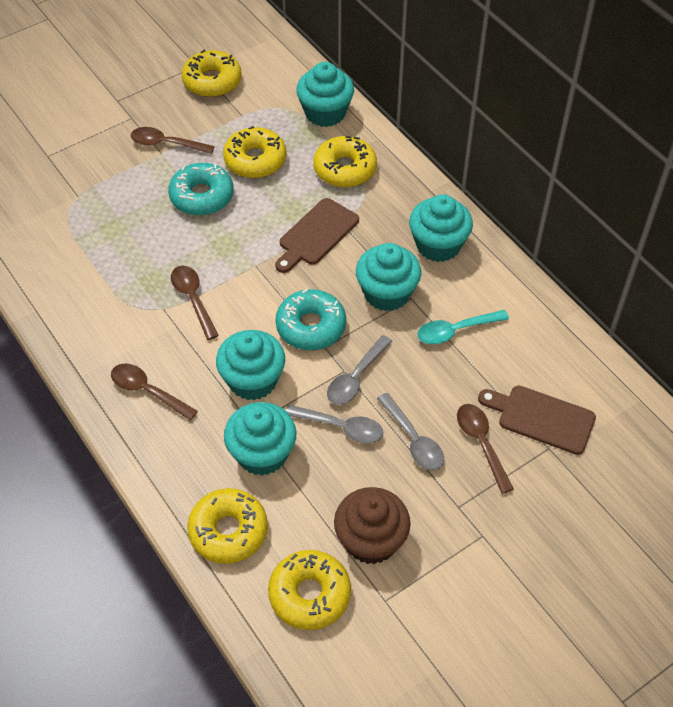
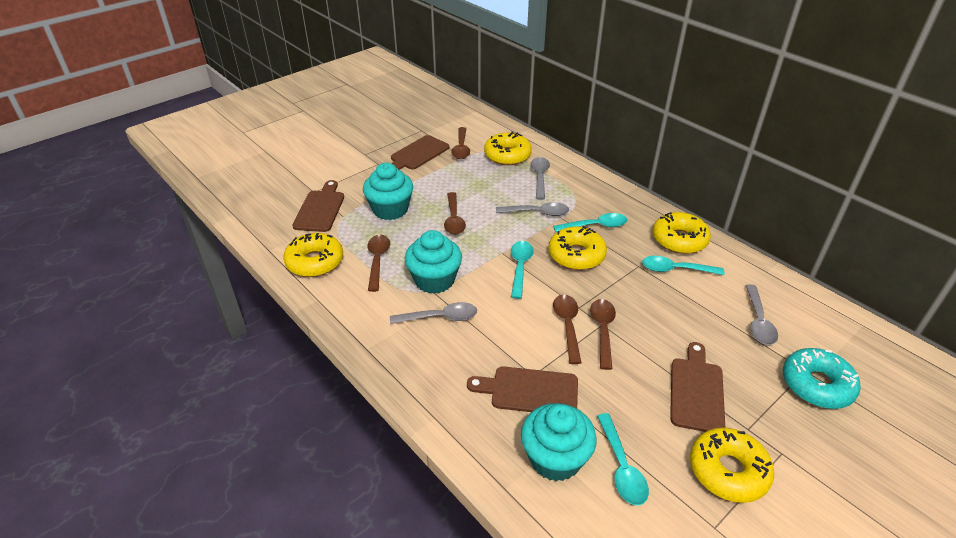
brown cupcake: [334,487,411,564] = 1 -> none = 0
brown cutting board: [275,198,359,273] [478,385,596,455] = 2 -> [292,180,344,232] [391,135,449,170] [467,366,578,412] [670,342,725,432] = 4
brown spoon: [111,364,198,420] [131,127,215,154] [171,265,219,340] [457,404,514,494] = 4 -> [368,235,390,292] [444,192,466,235] [451,127,470,159] [553,294,581,364] [590,299,616,370] = 5
grey spoon: [285,404,383,443] [327,335,392,405] [377,393,444,470] = 3 -> [390,302,477,324] [496,202,569,216] [531,157,550,200] [745,284,778,345] = 4
turquoise cupcake: [216,330,285,400] [224,402,296,476] [296,62,354,127] [356,243,421,311] [409,194,473,262] = 5 -> [363,163,413,220] [405,230,462,294] [521,403,597,482] = 3
turquoise donut: [168,163,234,216] [275,289,346,350] = 2 -> [783,348,861,409] = 1
turquoise spoon: [417,310,509,344] = 1 -> [511,241,534,299] [553,213,627,232] [597,413,649,505] [642,256,725,275] = 4

